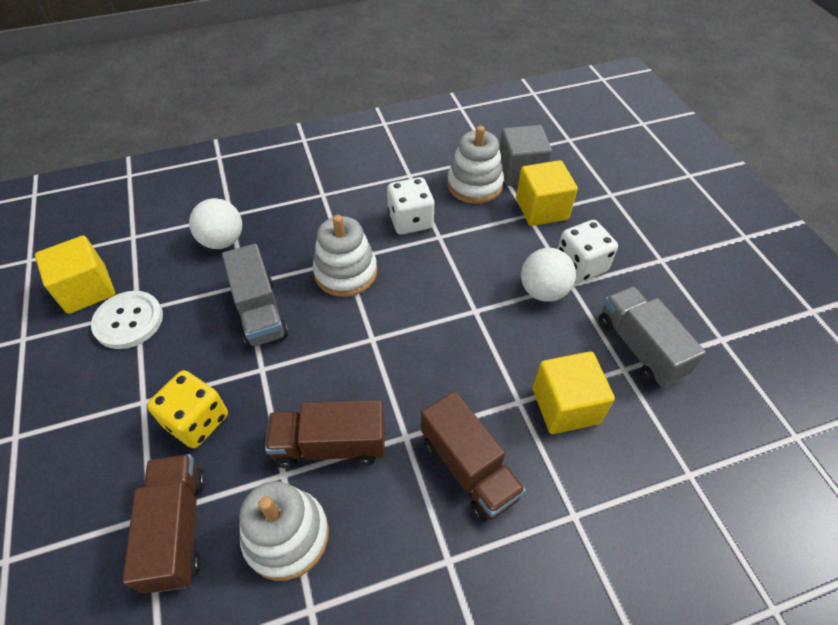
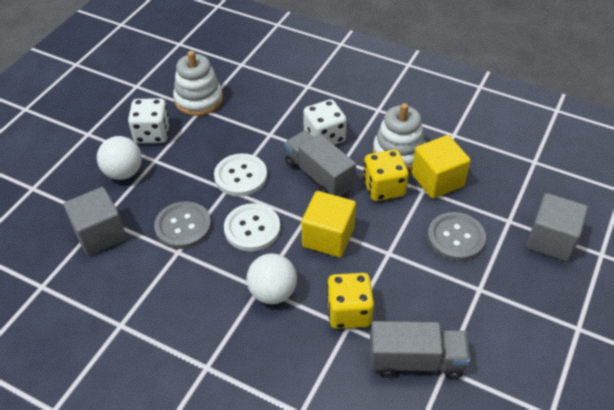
brown truck: [122,454,205,594] [265,400,385,468] [421,391,526,522] = 3 -> none = 0
grey button: none = 0 -> [154,201,211,249] [428,212,486,261] = 2
grey cube: [499,125,552,186] = 1 -> [64,187,126,256] [526,193,588,261] = 2
white button: [91,291,163,349] = 1 -> [214,153,267,196] [224,203,280,251] = 2
white stacking toy: [239,481,329,581] [313,215,377,297] [447,126,504,204] = 3 -> [173,51,223,116] [373,103,425,170] = 2
yellow cube: [35,236,115,314] [516,160,578,226] [532,351,615,434] = 3 -> [301,191,356,257] [411,135,471,199] = 2
yellow dice: [147,370,228,448] = 1 -> [327,273,374,329] [363,150,409,201] = 2

